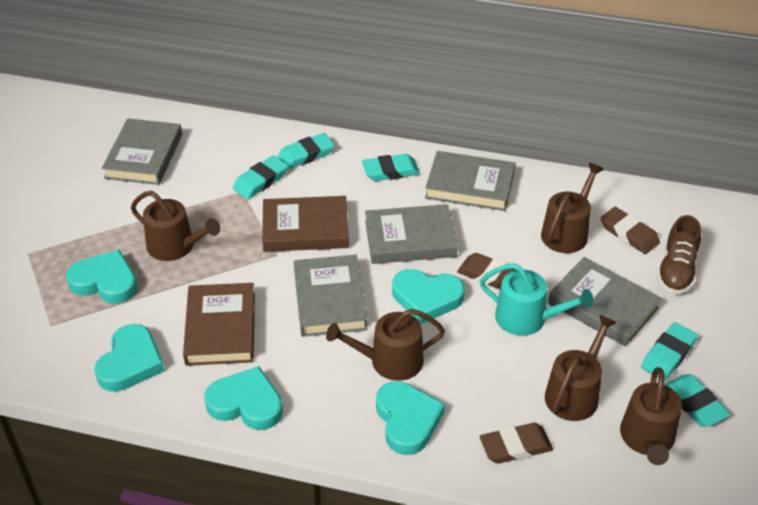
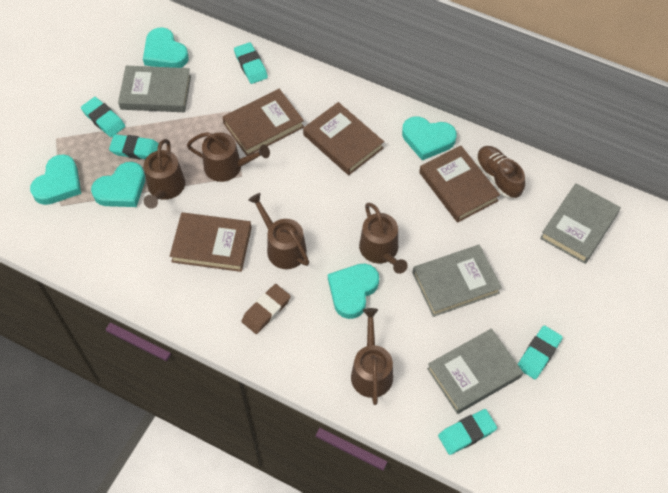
brown book: [183,283,255,366] [262,196,349,252] = 2 -> [170,212,252,272] [223,89,304,156] [303,102,384,175] [419,146,500,223] = 4
brown eraser: [457,253,516,290] [480,423,553,464] [601,207,660,254] = 3 -> [241,284,291,334] = 1
grey book: [102,118,182,185] [294,255,367,337] [365,204,458,264] [425,151,515,211] [548,257,661,347] = 5 -> [118,66,191,112] [413,245,502,317] [427,328,523,414] [540,183,621,264] = 4
turquoise watering can: [480,263,594,336] = 1 -> none = 0

